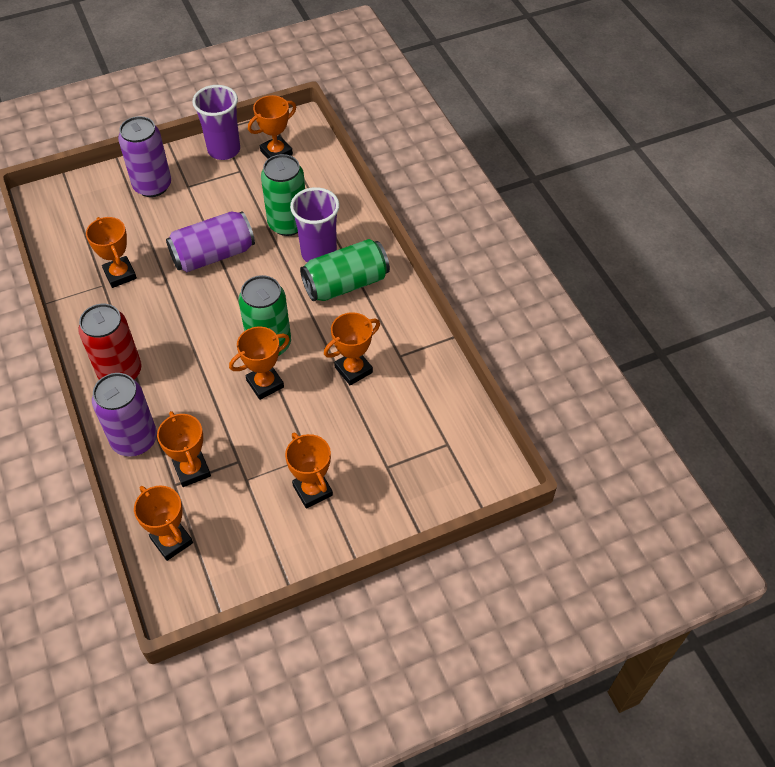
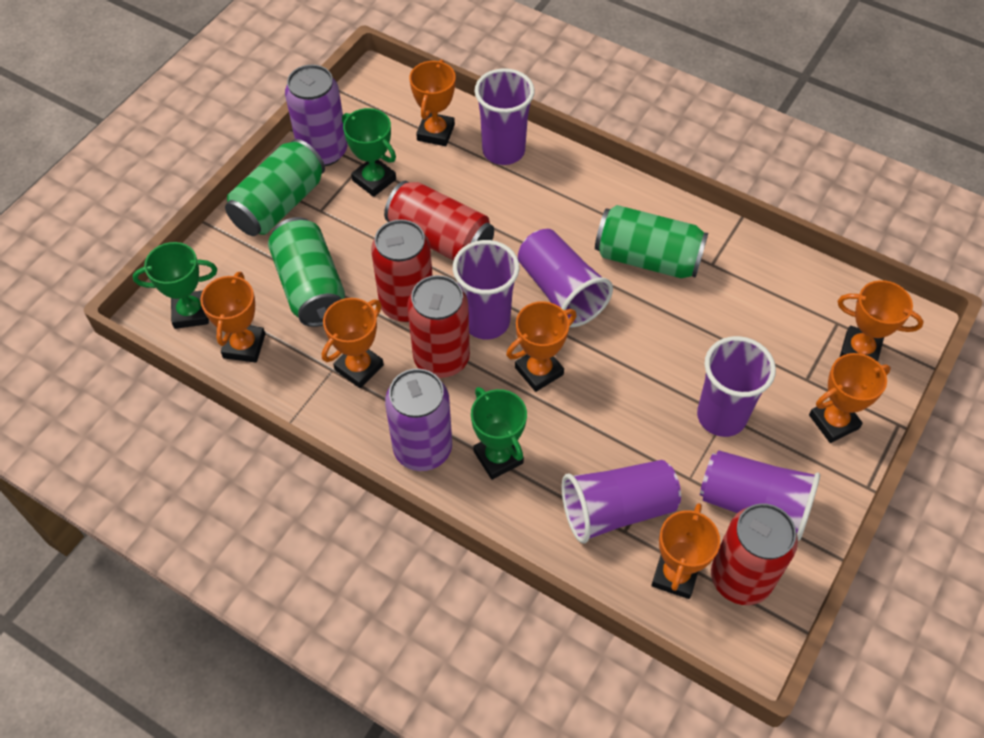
green trophy: none = 0 -> [133,242,217,329] [342,108,396,197] [471,387,527,480] = 3
purple can: [92,373,157,457] [118,116,171,197] [166,211,255,272] = 3 -> [285,65,347,166] [385,369,452,471] = 2
purple cup: [192,85,240,160] [290,187,340,262] = 2 -> [453,240,519,339] [475,68,535,165] [518,229,613,327] [561,460,681,543] [697,336,776,437] [700,450,820,541] = 6
red can: [78,304,142,380] = 1 -> [371,219,433,322] [384,181,494,260] [407,275,470,378] [711,503,798,605] = 4

